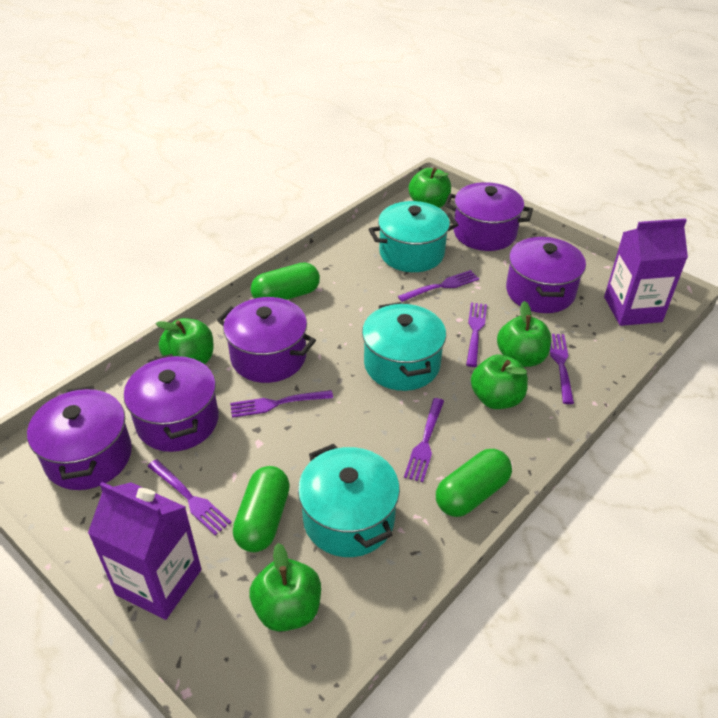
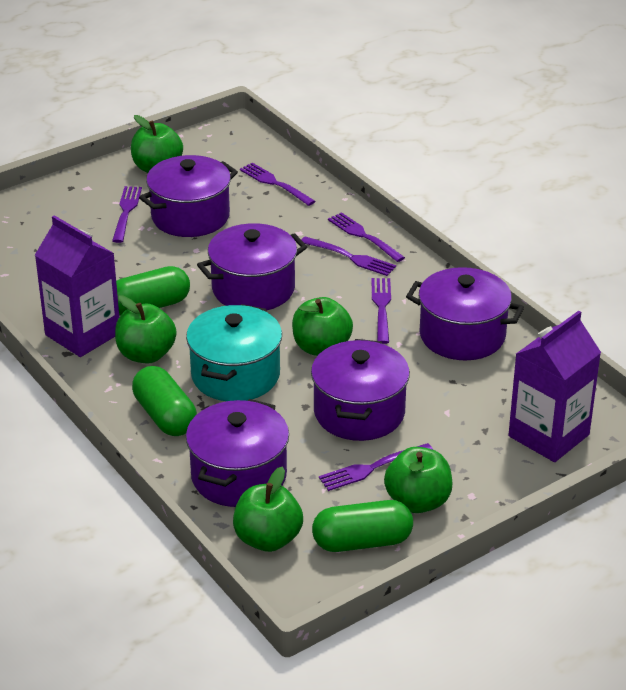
turquoise pot: [298,444,400,557] [362,302,446,391] [368,201,458,272] = 3 -> [186,304,282,401] = 1

